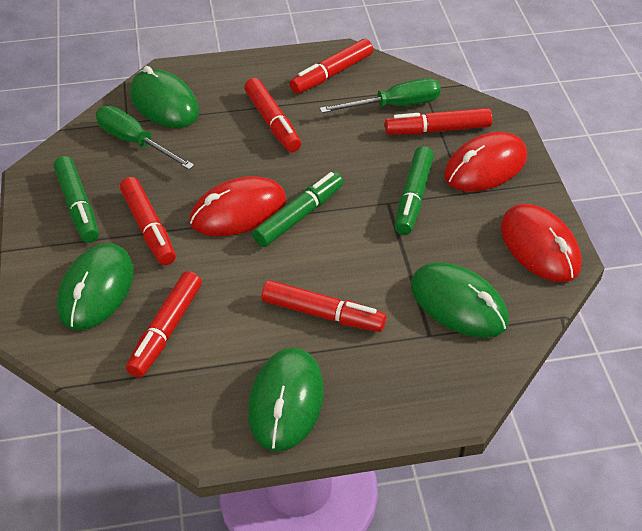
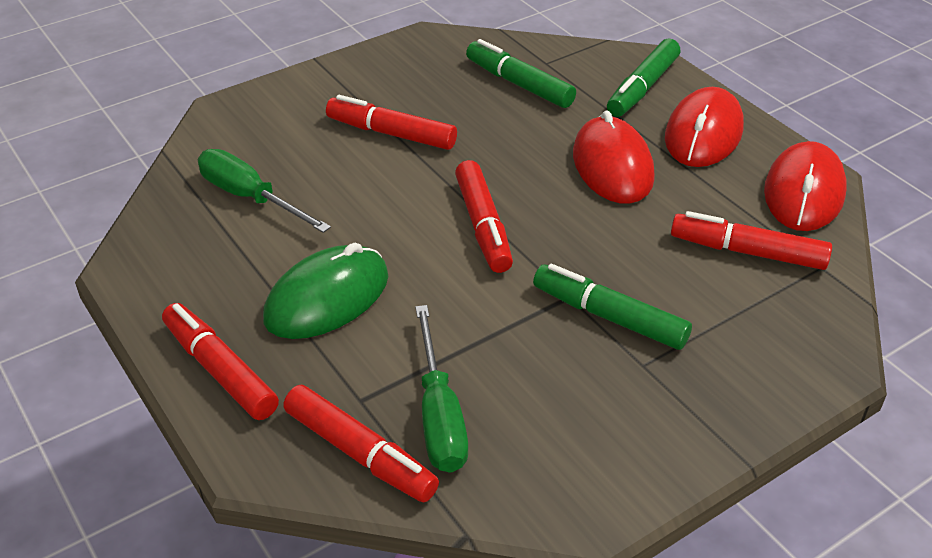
green mouse: [57,243,134,330] [130,66,199,128] [248,348,324,451] [411,262,509,338] = 4 -> [263,243,388,339] = 1
red marker: [120,177,176,265] [126,271,202,378] [244,78,301,152] [262,280,386,332] [290,39,373,94] [385,108,492,135] = 6 -> [162,303,279,420] [283,385,439,502] [326,95,457,150] [455,160,513,273] [671,211,832,270] = 5

